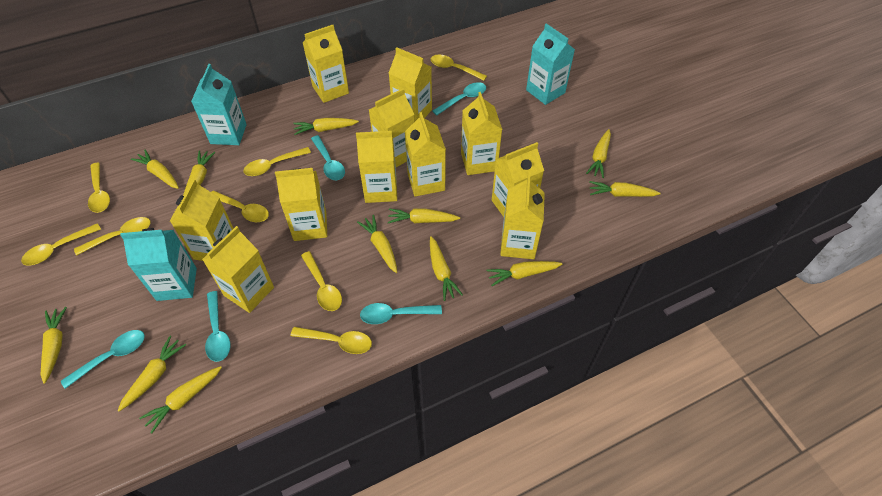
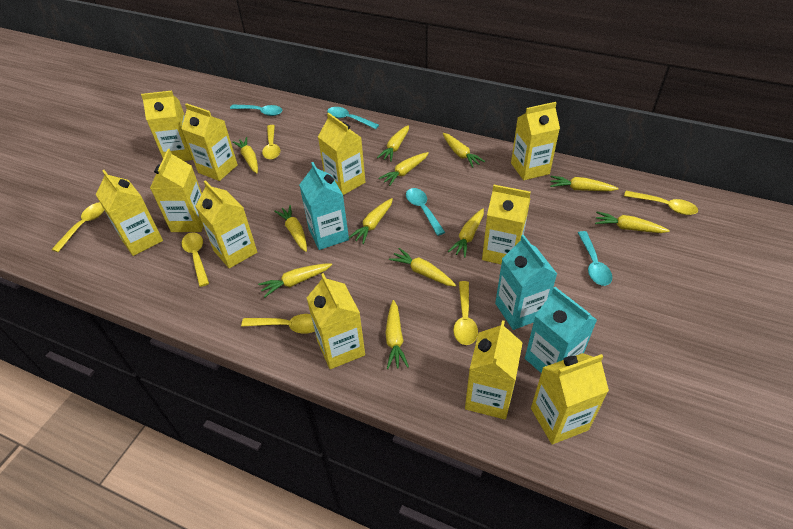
turquoise spoon: [61,330,145,389] [205,291,231,362] [311,135,345,180] [360,303,442,324] [432,82,486,116] = 5 -> [230,105,282,116] [327,107,379,129] [406,188,445,236] [578,231,612,286] = 4
yellow spoon: [21,223,101,266] [74,217,151,256] [88,163,110,213] [212,191,269,222] [243,147,311,176] [290,327,372,354] [301,251,342,311] [431,55,487,81] = 8 -> [51,202,104,252] [182,232,209,287] [241,314,315,334] [262,125,280,160] [453,281,478,345] [624,191,698,215] = 6

